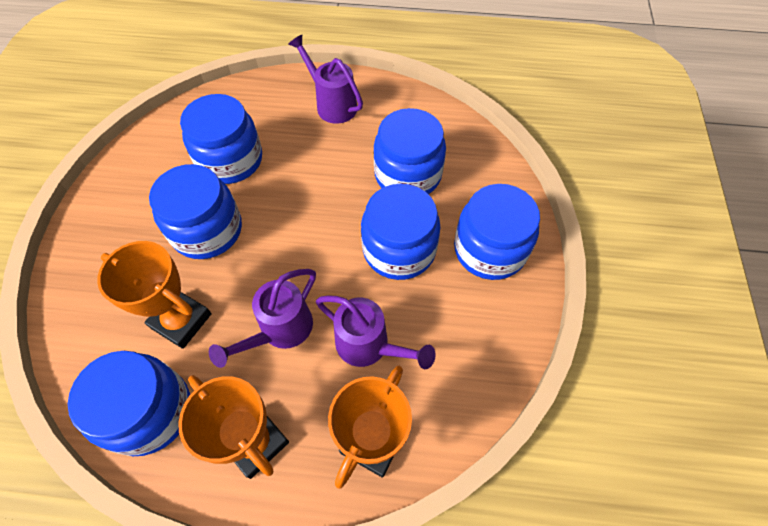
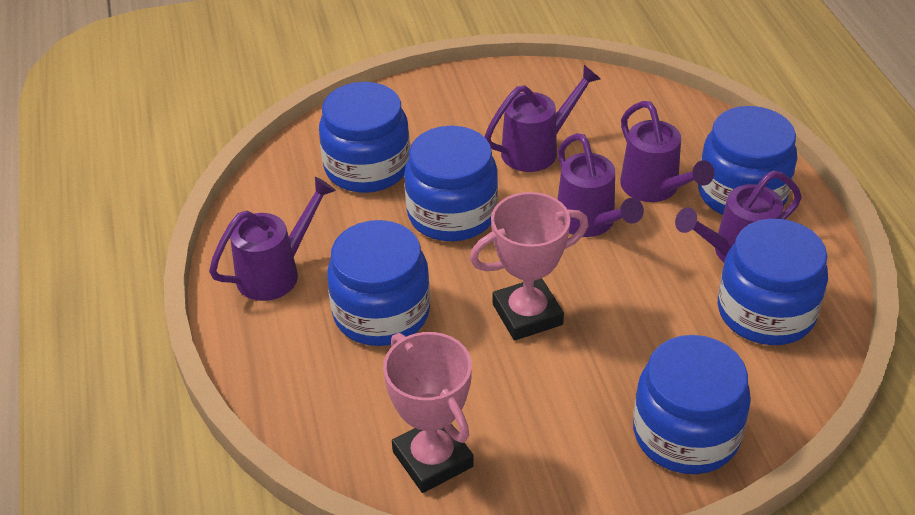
orange trophy: [97,241,212,349] [178,375,289,479] [328,366,412,489] = 3 -> none = 0
pink trophy: none = 0 -> [383,332,474,493] [470,192,588,340] = 2
purple watering can: [209,269,316,368] [288,35,363,124] [316,295,436,369] = 3 -> [209,177,336,301] [484,65,601,172] [557,133,644,237] [620,101,714,202] [675,170,802,262] = 5

